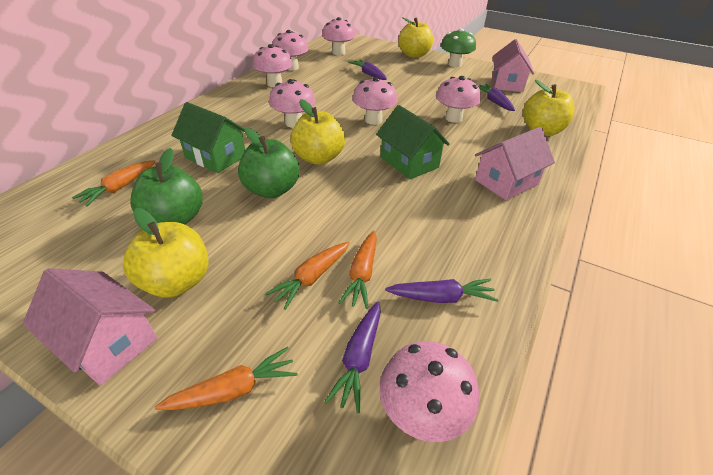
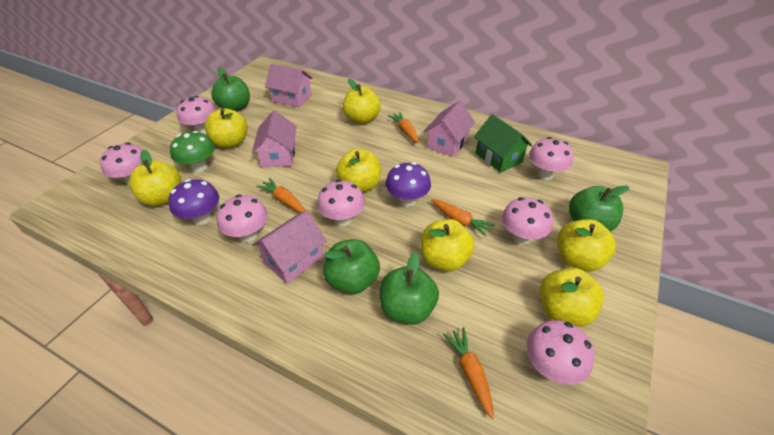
green apple: [130,148,203,225] [238,128,300,198] = 2 -> [211,68,250,112] [323,239,380,294] [380,252,439,325] [569,185,629,232] = 4
green house: [171,102,245,173] [376,105,450,179] = 2 -> [474,114,532,173] = 1
pink house: [23,268,157,386] [475,127,555,200] [492,39,534,92] = 3 -> [252,111,297,167] [252,211,327,284] [265,64,313,107] [424,101,475,157] = 4
purple carrot: [324,301,381,413] [349,59,387,80] [385,279,498,303] [478,84,515,111] = 4 -> none = 0
purple mushroom: none = 0 -> [168,179,219,225] [385,162,431,207] = 2
yellow apple: [123,208,209,298] [291,99,345,165] [398,17,433,58] [523,80,574,136] = 4 -> [129,149,181,206] [205,108,248,148] [336,149,381,193] [343,79,381,124] [421,219,475,271] [539,268,604,327] [557,219,616,272] = 7

